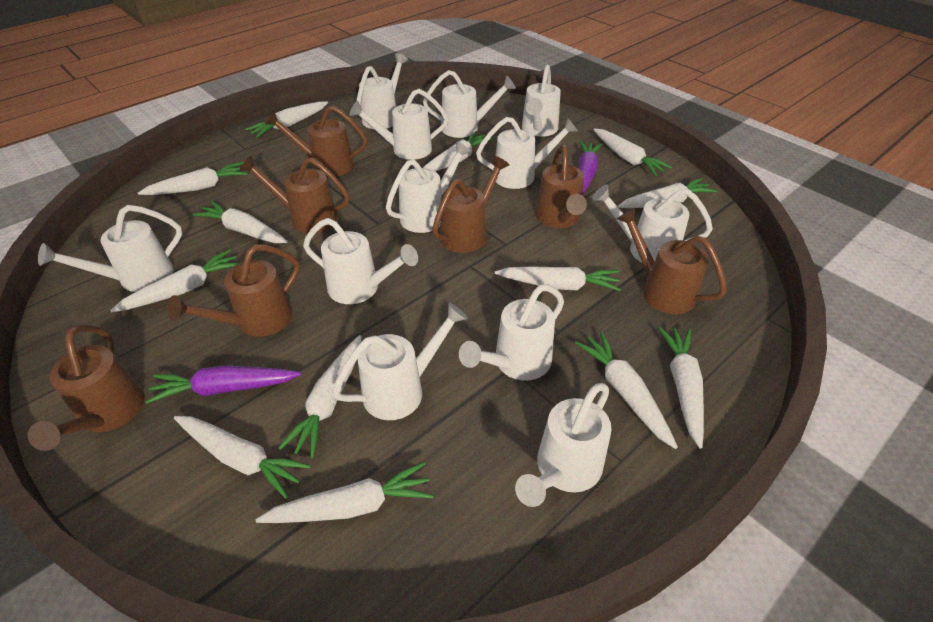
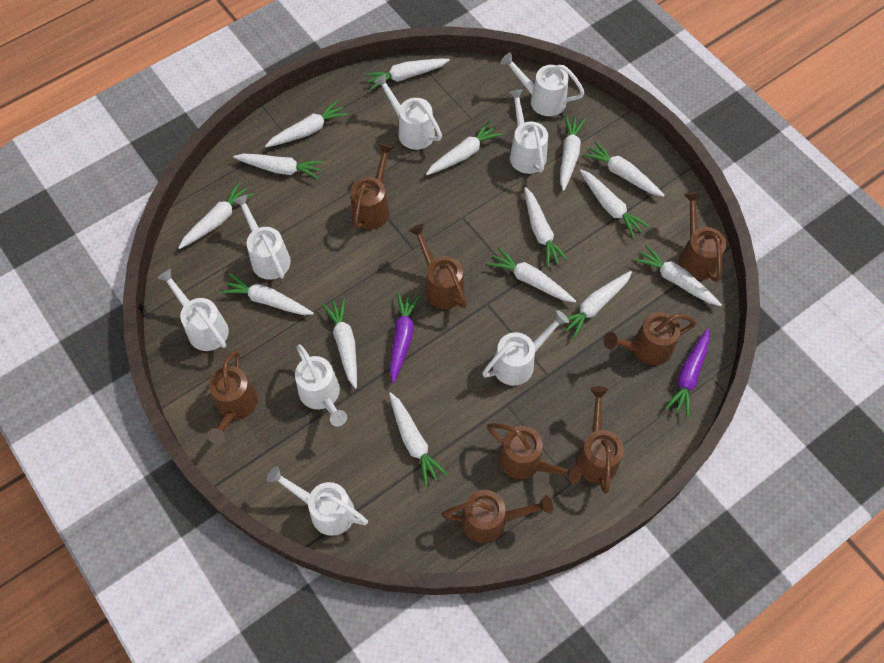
brown watering can: [28,325,145,451] [167,244,300,337] [239,156,350,233] [265,106,367,177] [432,156,509,253] [536,145,587,228] [617,208,727,314] = 7 -> [207,351,258,444] [351,143,394,229] [409,224,467,309] [441,490,553,543] [487,423,582,484] [576,386,624,494] [603,312,696,365] [679,191,726,282] = 8
white carrot: [110,249,240,312] [138,162,248,195] [174,416,311,499] [193,201,288,243] [245,101,328,138] [256,462,433,523] [278,335,362,458] [423,131,493,172] [495,266,621,291] [575,332,678,449] [593,128,672,176] [618,178,717,208] [658,327,704,449] = 13 -> [178,182,254,249] [220,273,314,315] [233,154,324,179] [265,100,348,147] [322,298,357,389] [365,59,450,90] [389,392,448,486] [426,121,502,175] [487,247,576,303] [524,187,569,267] [559,271,632,339] [560,115,586,191] [580,169,650,238] [583,141,665,197] [634,245,722,306] = 15
white watering can: [38,205,182,292] [303,218,418,304] [332,303,468,420] [349,89,448,160] [357,53,408,129] [386,141,471,233] [423,70,516,138] [459,284,564,380] [476,117,578,189] [515,383,612,507] [522,65,561,137] [592,184,713,263] = 12 -> [157,269,229,351] [233,194,291,280] [267,466,368,536] [295,344,347,427] [374,74,442,150] [482,310,569,386] [500,52,585,116] [508,89,548,174] = 8

